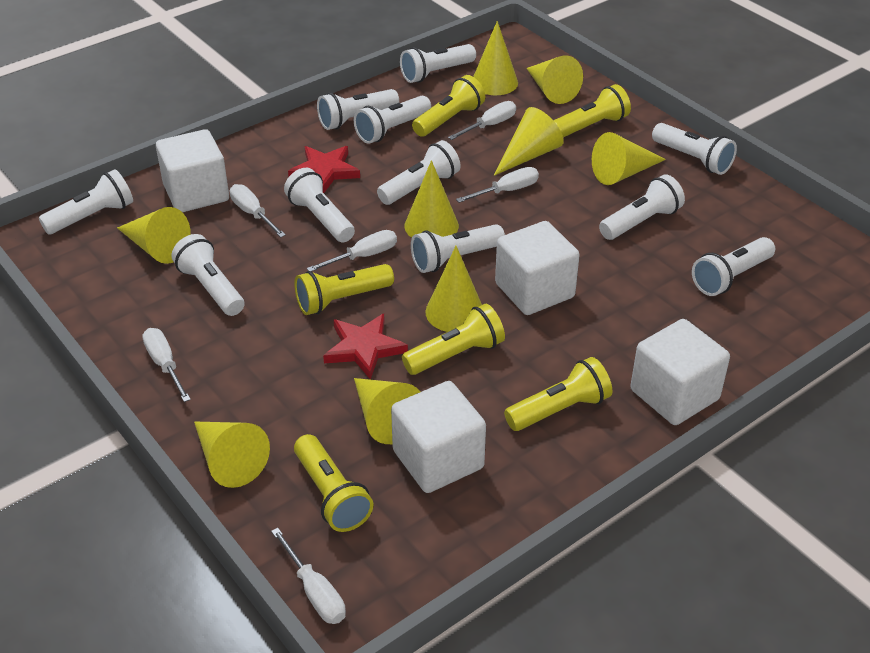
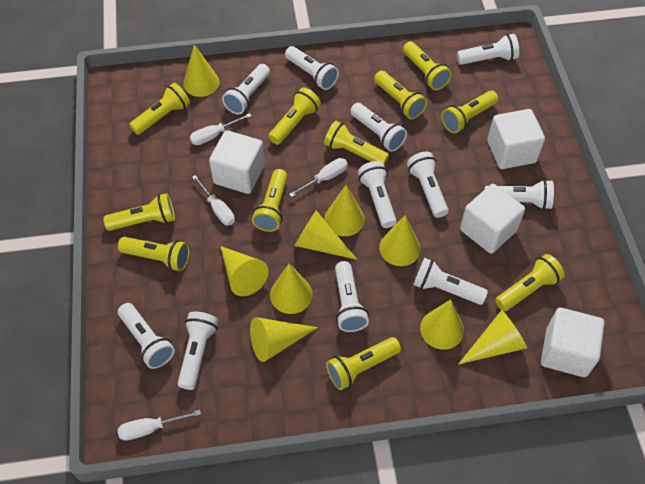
red star: [288,146,360,193] [323,314,408,380] = 2 -> none = 0
white screwdriver: [142,328,191,402] [230,184,286,237] [271,528,346,624] [307,230,397,272] [448,101,516,140] [456,167,539,203] = 6 -> [118,410,201,441] [190,113,251,145] [192,175,235,226] [289,158,348,197] = 4
yellow flashlight: [294,264,394,315] [294,434,373,532] [402,304,505,375] [412,75,485,137] [504,357,612,431] [553,84,631,137] = 6 -> [103,193,175,231] [118,237,190,271] [129,83,190,135] [252,169,288,232] [268,88,321,145] [324,121,389,165] [326,337,401,390] [374,71,427,119] [403,41,452,90] [441,91,498,133] [495,254,565,311] = 11

